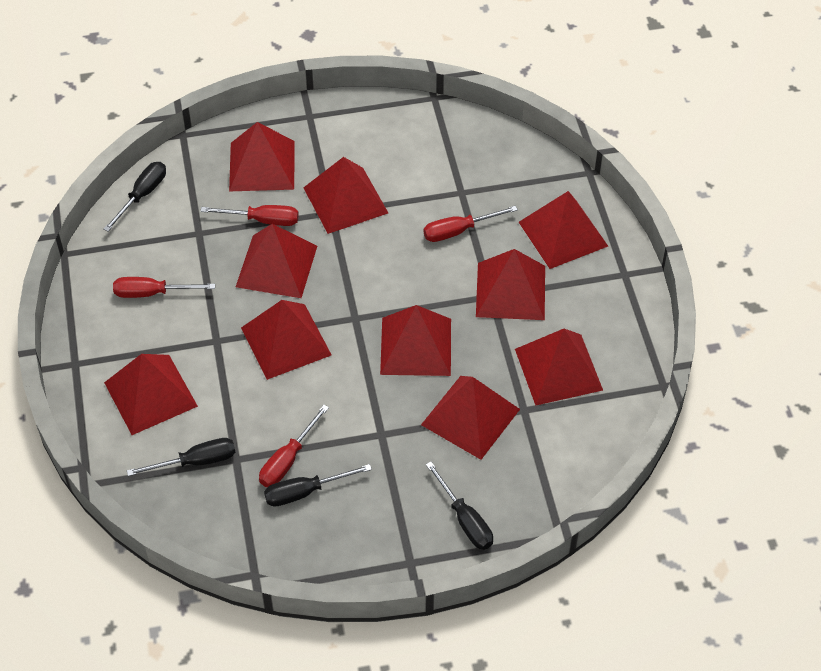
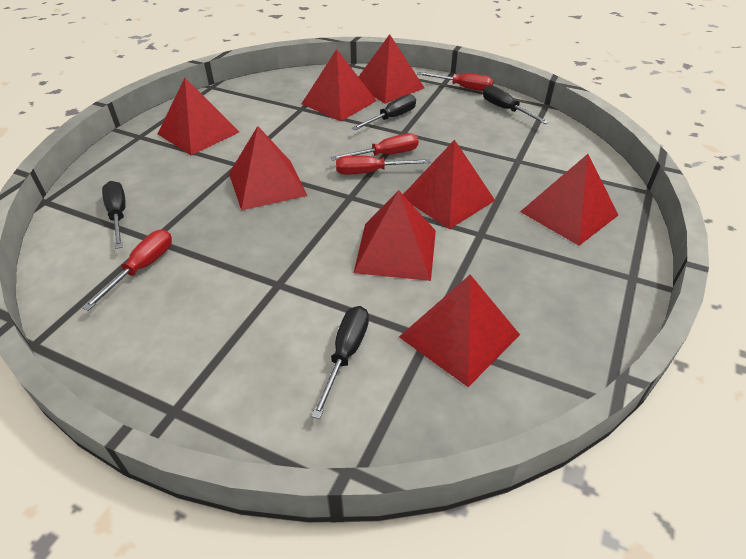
red pyramid: [104,354,198,435] [229,122,294,191] [236,224,317,298] [241,300,332,380] [303,157,388,234] [380,305,451,376] [421,376,520,460] [476,249,545,320] [515,329,603,406] [519,191,608,269] = 10 -> [158,78,239,155] [229,126,307,210] [301,49,377,121] [354,190,436,281] [359,34,424,104] [399,275,520,387] [403,140,495,229] [520,154,618,246] = 8

